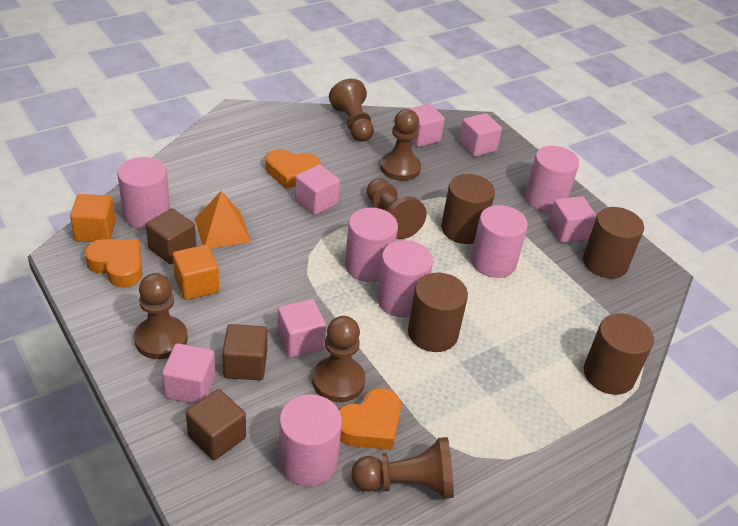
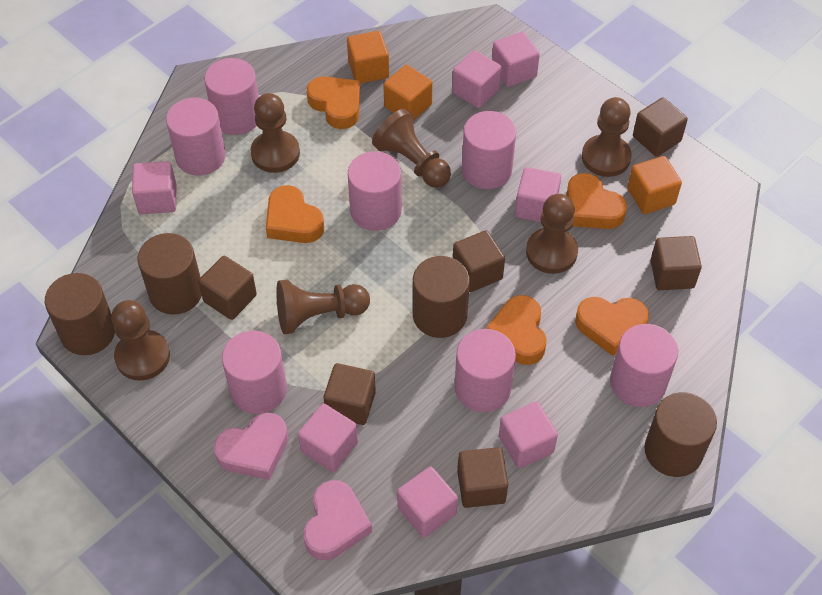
brown cube: [146,208,196,264] [186,389,246,460] [222,324,267,380] = 3 -> [198,256,257,320] [324,363,376,425] [453,230,505,292] [457,447,508,508] [633,97,688,157] [650,236,702,290] = 6
orange cube: [70,194,116,242] [173,245,219,300] = 2 -> [347,31,389,83] [383,65,433,120] [627,156,682,214] = 3
orange heart: [85,239,143,287] [266,149,320,189] [339,388,401,450] = 3 -> [266,185,324,243] [307,76,360,129] [486,295,547,365] [566,173,627,229] [575,297,649,356] = 5
orange pyramid: [195,191,251,248] = 1 -> none = 0
pink cube: [162,343,216,404] [277,299,326,358] [295,165,340,215] [409,104,445,147] [459,113,502,157] [548,196,597,243] = 6 -> [132,161,176,215] [298,404,358,472] [397,467,458,538] [452,50,501,108] [492,31,540,87] [499,402,558,468] [515,167,561,222] = 7
pink cylinder: [117,157,170,230] [278,395,342,486] [345,208,398,282] [377,240,433,317] [471,205,528,278] [525,146,579,212] = 6 -> [166,97,226,176] [204,58,259,135] [222,330,287,414] [348,151,402,231] [454,329,516,412] [462,111,516,189] [610,324,678,407] = 7
pink heart: none = 0 -> [213,413,288,480] [304,480,372,560] = 2

